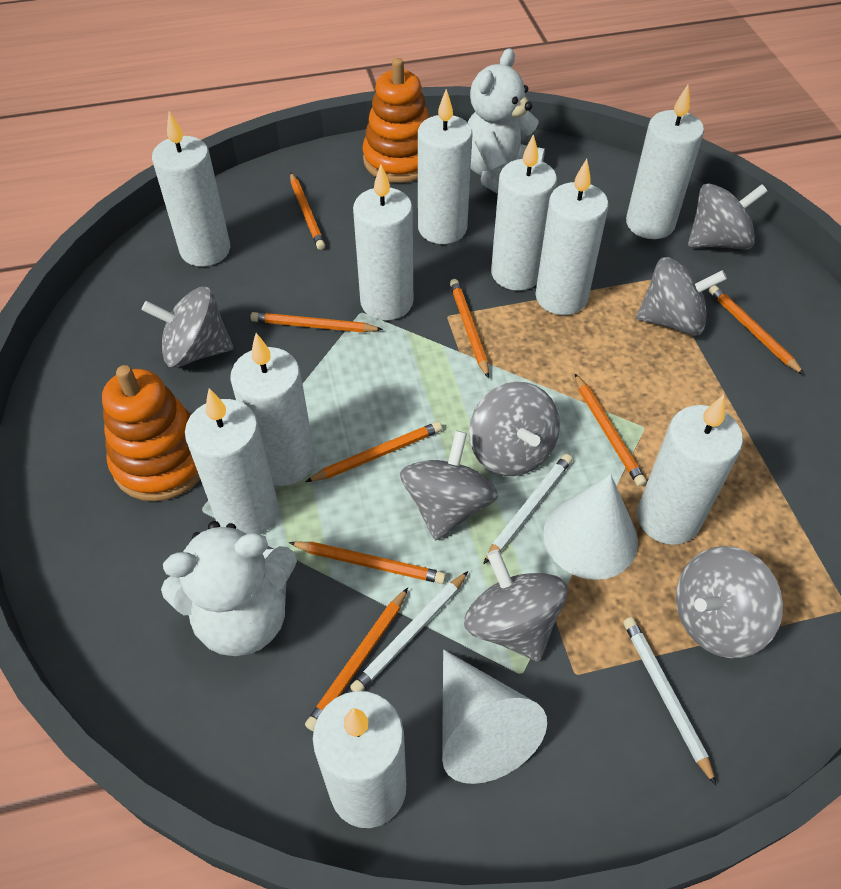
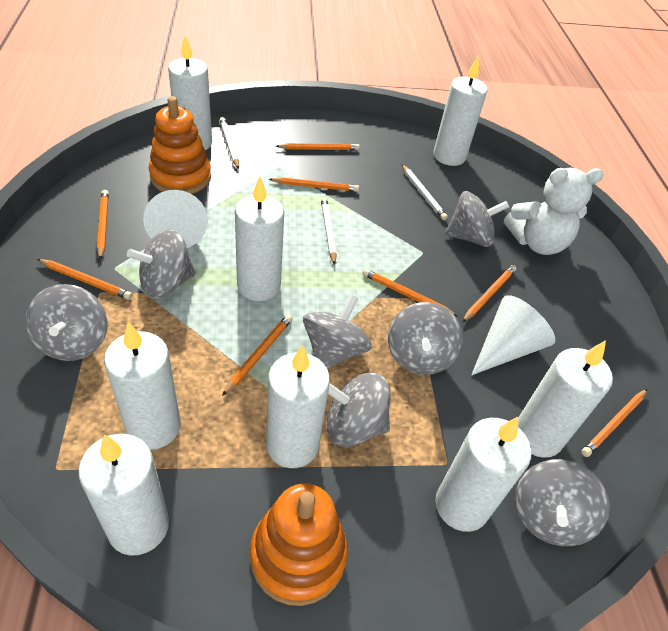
white candle: [152,111,230,267] [185,388,279,534] [230,333,315,486] [313,691,406,828] [353,165,413,321] [418,89,472,244] [491,134,557,291] [535,159,609,315] [626,85,704,239] [637,395,743,545] = 10 -> [78,434,169,555] [104,322,181,450] [168,35,212,150] [235,177,284,301] [266,345,330,468] [433,57,488,166] [435,417,531,532] [518,340,613,458] = 8
white teddy bear: [161,521,297,656] [468,48,545,194] = 2 -> [504,168,603,255] = 1

